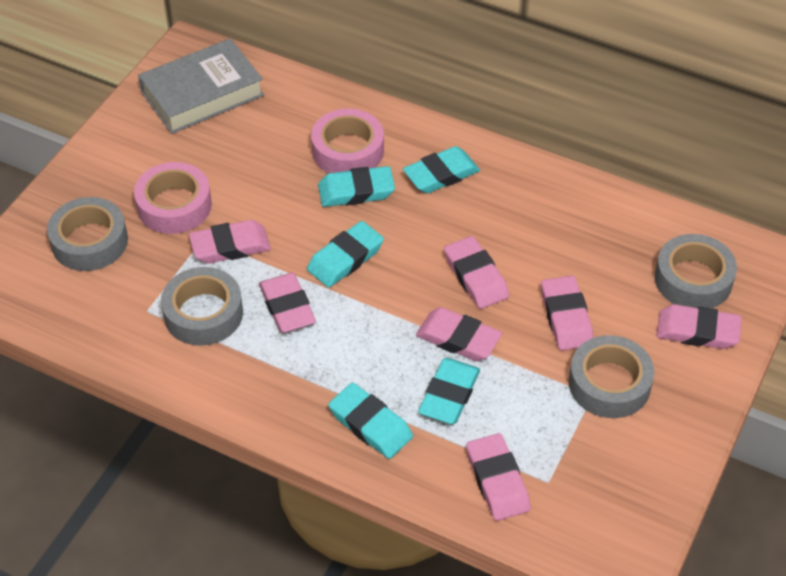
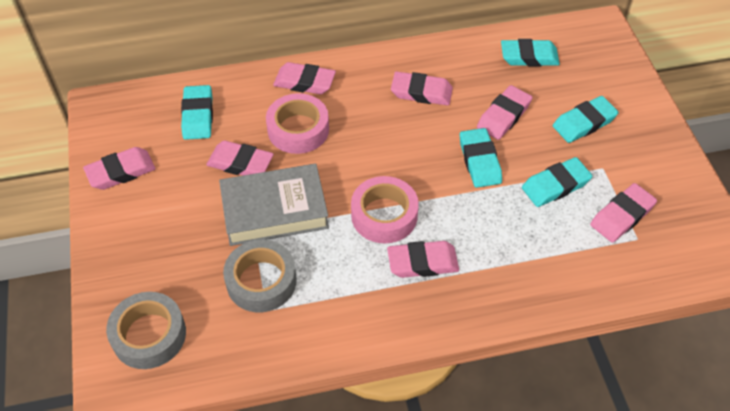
grey tape: [47,197,128,271] [161,267,243,346] [569,335,654,418] [655,234,737,308] = 4 -> [106,292,186,369] [223,240,297,312] = 2

